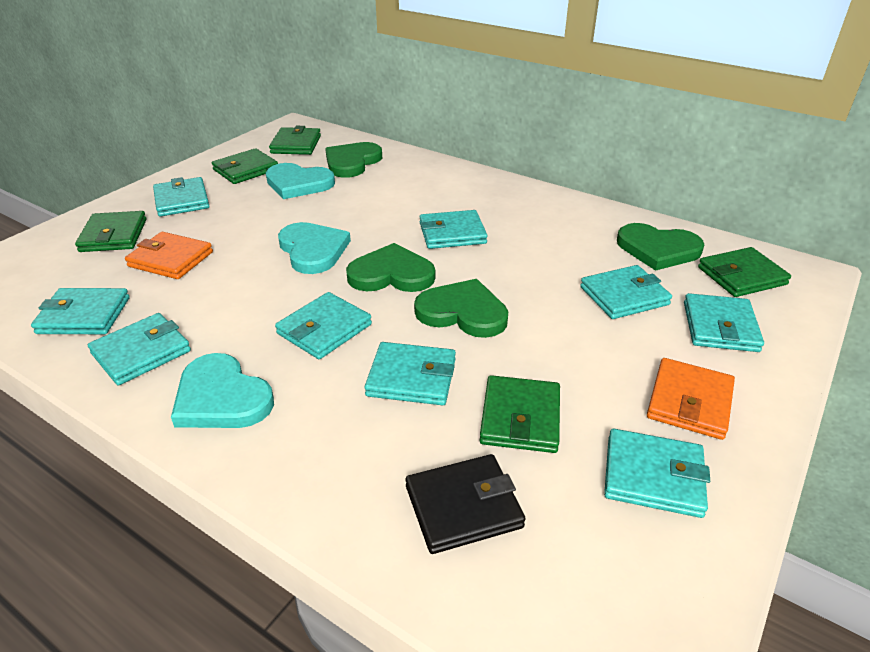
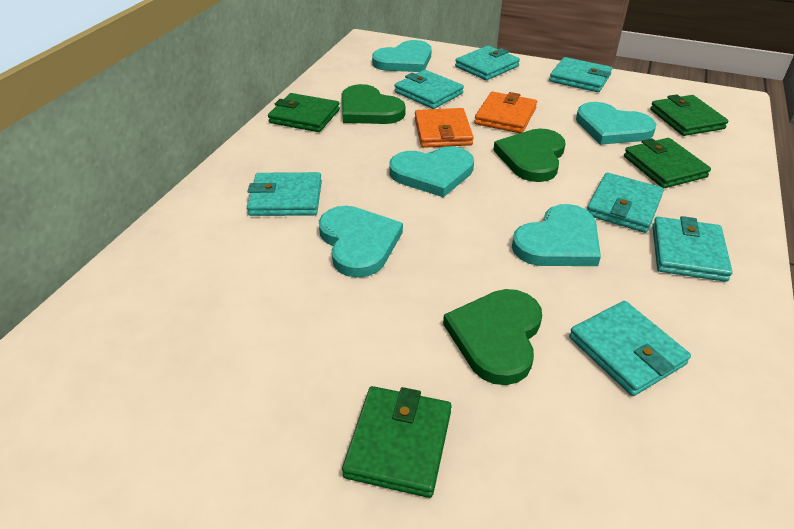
black wallet: [406,454,526,554] = 1 -> none = 0
green heart: [325,142,382,178] [346,243,435,292] [414,279,509,338] [617,223,704,271] = 4 -> [341,84,406,124] [443,289,542,385] [493,129,565,182] = 3
green wallet: [75,211,147,252] [212,148,278,184] [269,126,321,155] [480,375,560,453] [698,247,791,297] = 5 -> [268,93,340,132] [342,386,452,498] [624,138,711,188] [650,94,728,136] = 4
turquoise heart: [171,353,274,428] [266,163,335,199] [278,222,351,274] = 3 -> [319,206,403,278] [372,40,432,72] [389,146,474,197] [512,204,601,266] [576,102,656,145] = 5
turquoise wallet: [31,288,130,334] [88,313,191,385] [153,177,209,217] [275,292,372,359] [364,342,456,405] [420,210,488,249] [580,265,672,319] [604,429,710,518] [684,293,764,352] = 9 -> [247,172,322,216] [394,70,464,109] [455,46,520,80] [549,57,612,92] [569,301,691,396] [587,173,664,233] [652,216,733,282] = 7

